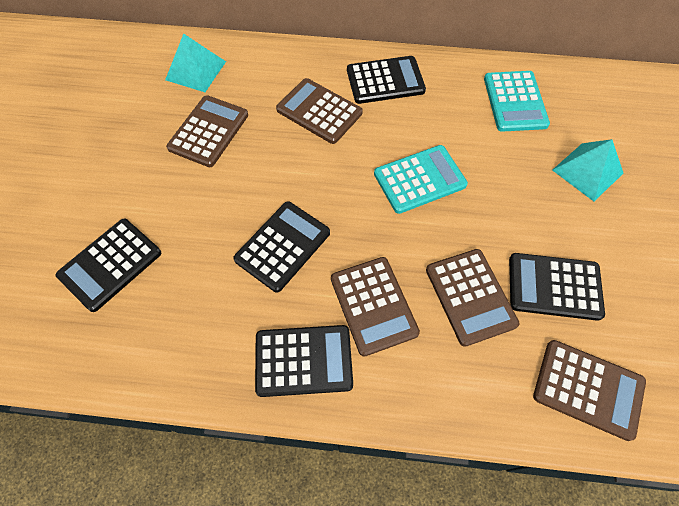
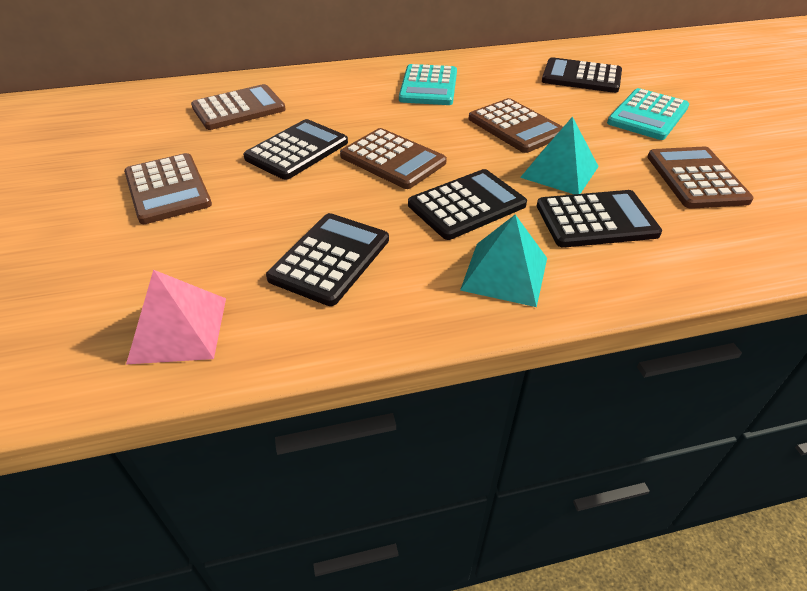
pink pyramid: none = 0 -> [126,270,226,364] = 1

